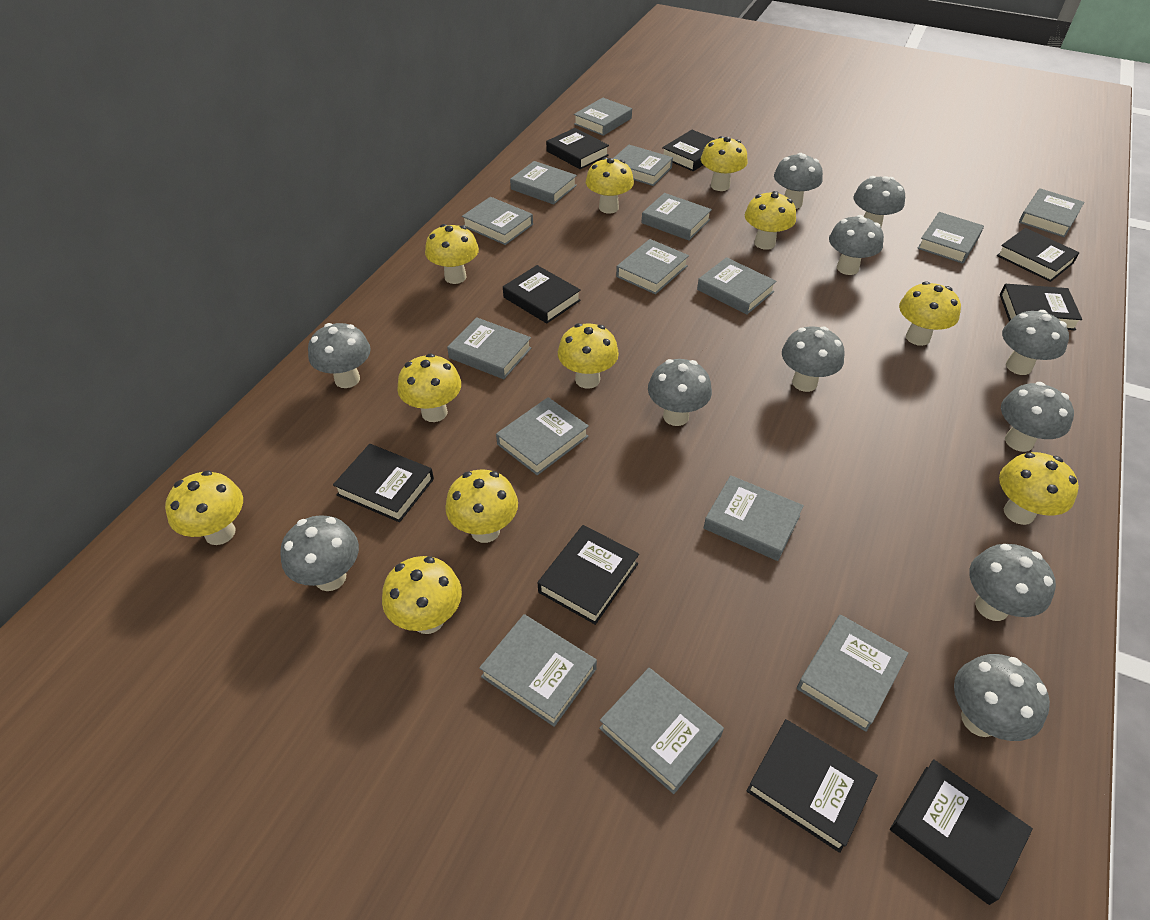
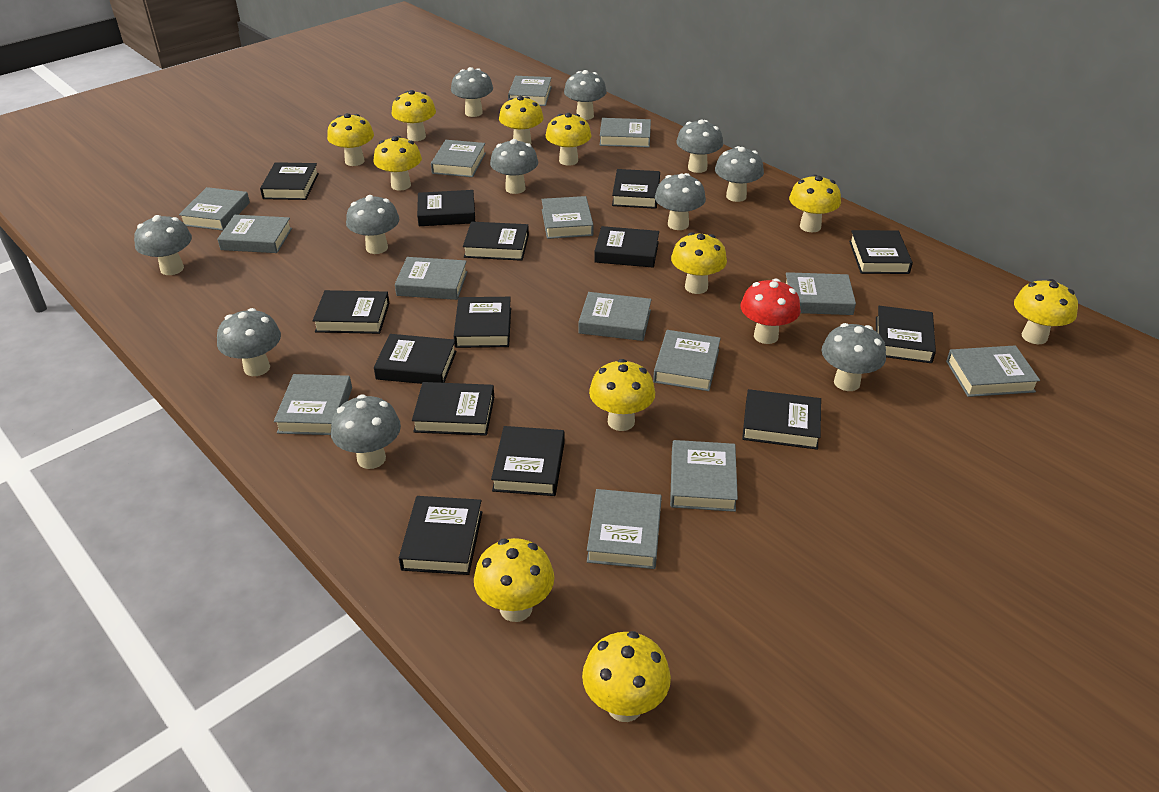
black book: [333,444,434,522] [503,265,581,323] [538,525,639,625] [546,128,609,169] [662,130,715,171] [747,719,878,853] [890,759,1033,905] [997,228,1080,282] [1000,284,1082,330] = 9 -> [260,162,319,200] [312,290,389,334] [374,334,457,384] [399,496,482,575] [412,382,494,436] [417,190,475,226] [454,297,511,348] [463,222,529,261] [491,426,565,496] [594,226,659,268] [612,169,660,209] [742,389,821,450] [849,230,913,274] [876,306,936,363] = 14
grey book: [447,317,531,379] [462,197,533,245] [479,614,597,727] [496,397,589,475] [510,161,577,205] [574,98,632,136] [599,668,724,794] [613,145,673,186] [616,239,689,295] [641,193,712,241] [697,257,776,315] [704,475,804,561] [797,614,908,732] [917,212,984,264] [1019,188,1085,237] = 15 -> [179,187,250,231] [217,215,292,253] [274,374,352,435] [395,257,468,300] [431,140,486,177] [508,76,552,106] [541,196,594,239] [579,292,652,341] [587,489,662,569] [600,118,651,148] [653,330,721,391] [670,440,738,512] [786,272,856,315] [946,345,1040,397] = 14
red mushroom: none = 0 -> [741,279,801,344] = 1

